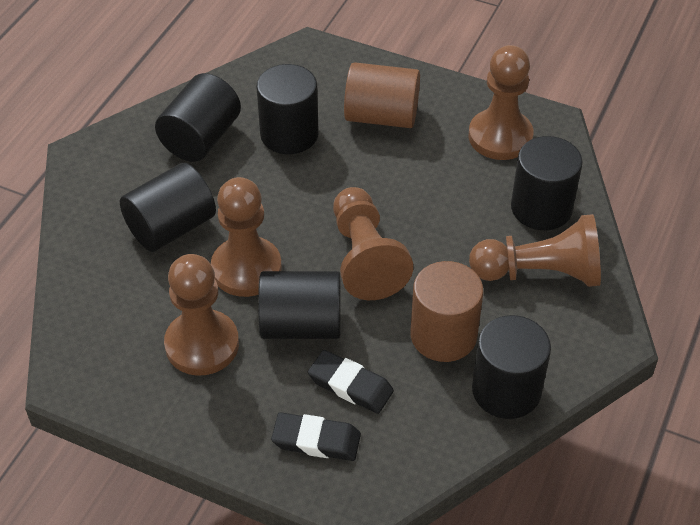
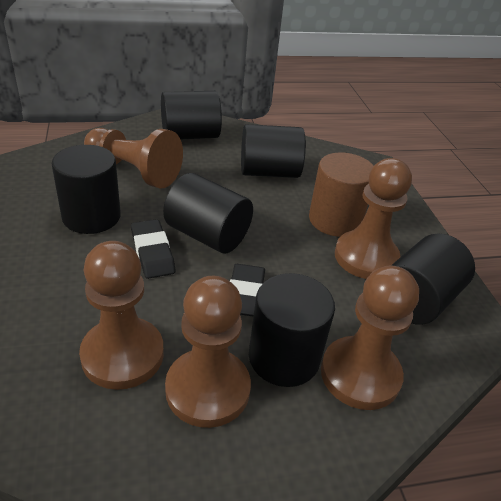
brown cylinder: [344,62,420,128] [411,261,483,362] = 2 -> [309,152,374,237] = 1

